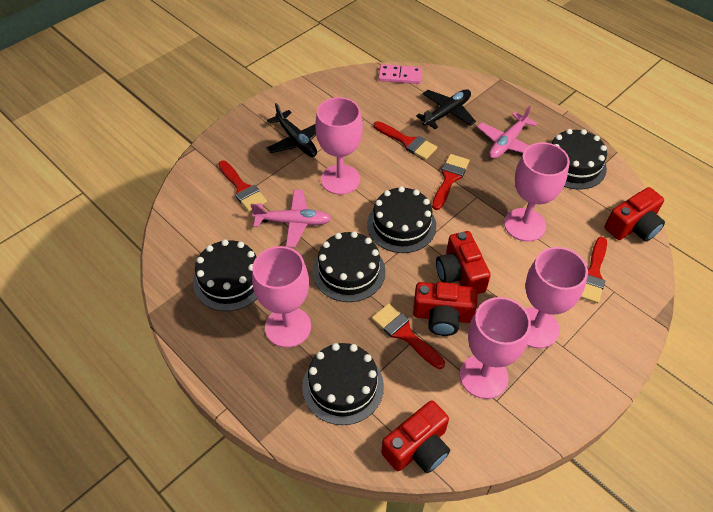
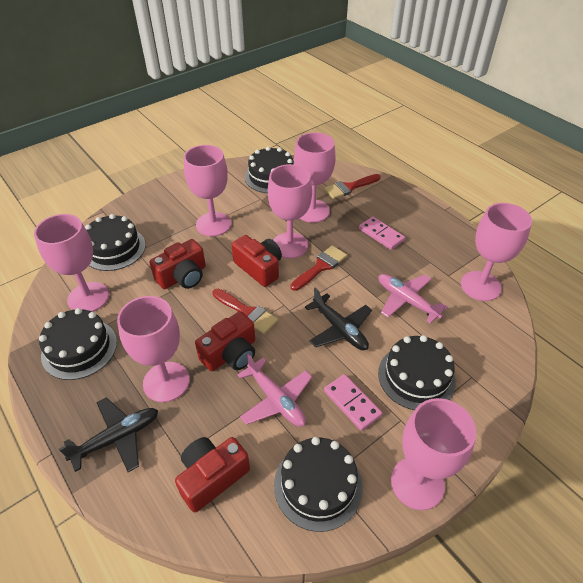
pink domino: [378,64,422,84] = 1 -> [324,374,382,431] [359,217,405,250] = 2
pink goblet: [252,246,311,348] [315,97,363,195] [460,297,531,399] [504,142,570,242] [525,247,588,348] = 5 -> [34,214,109,312] [117,296,190,402] [184,145,231,237] [268,164,312,259] [294,132,336,223] [391,398,476,510] [461,203,532,301] = 7
red brush: [218,160,267,212] [372,303,445,369] [374,121,437,160] [432,154,470,210] [581,237,607,303] = 5 -> [212,289,278,334] [291,245,347,291] [324,174,381,199] = 3

